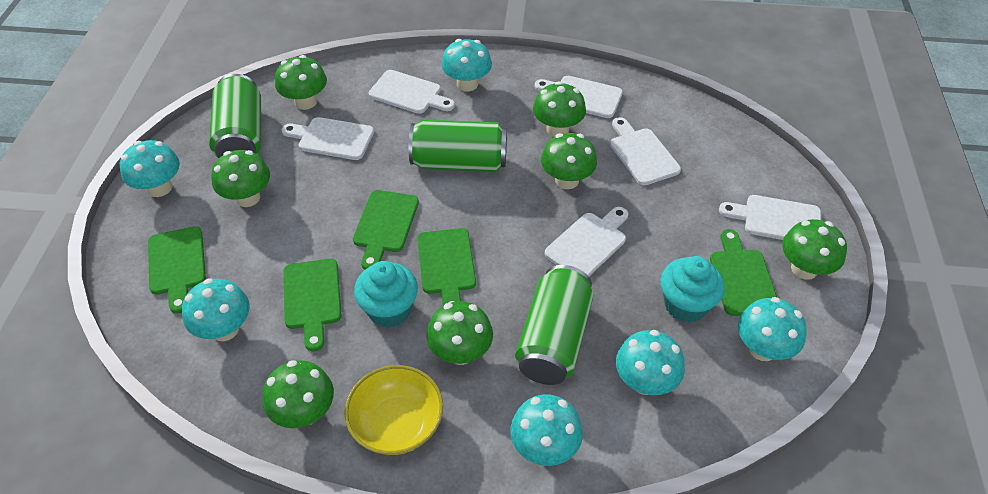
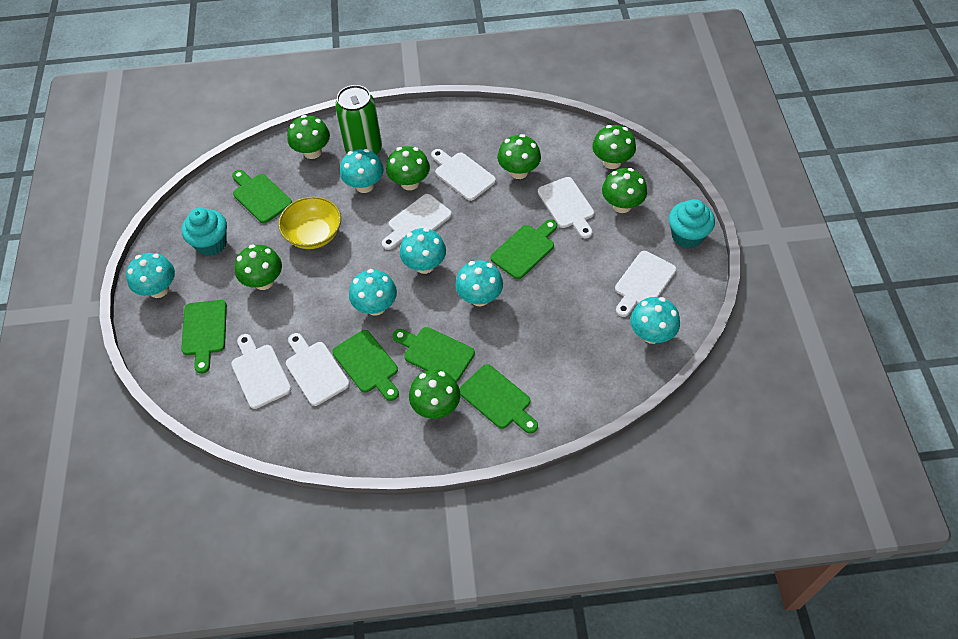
green can: [209,74,261,158] [408,120,507,172] [515,265,593,385] = 3 -> [335,85,382,155] = 1
green cutting board: [148,226,206,314] [284,259,341,351] [353,190,419,270] [417,228,476,306] [710,229,777,316] = 5 -> [181,300,227,374] [232,170,292,223] [332,330,399,401] [393,327,475,382] [459,364,538,434] [491,219,557,279] = 6

